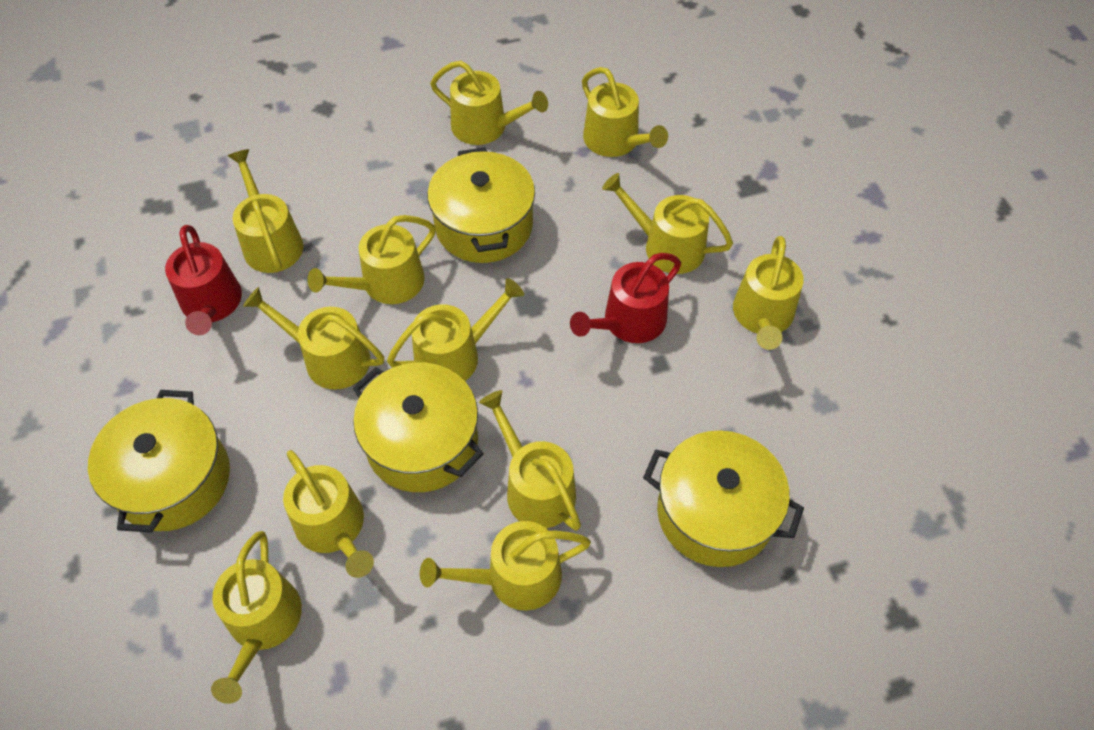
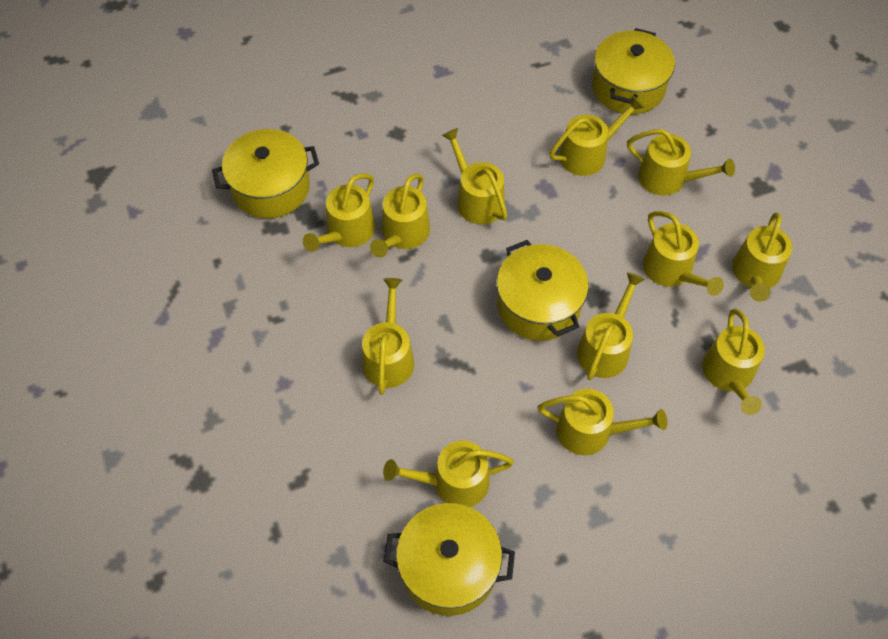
red watering can: [165,225,242,335] [570,253,681,343] = 2 -> none = 0

